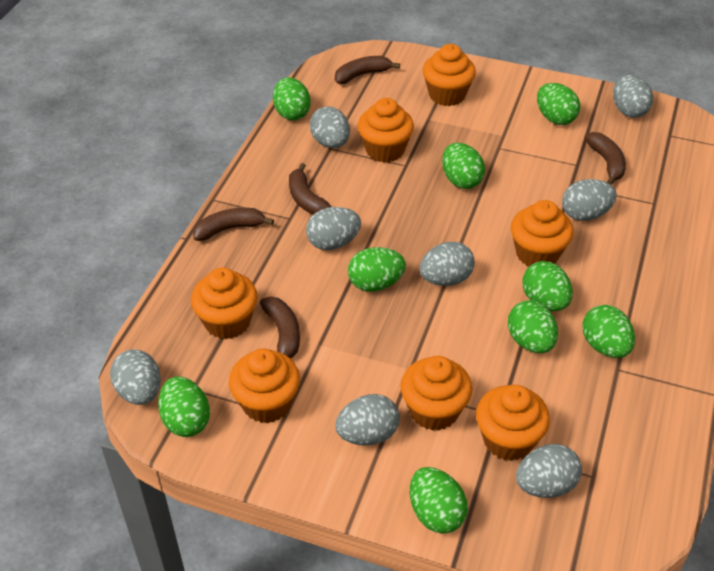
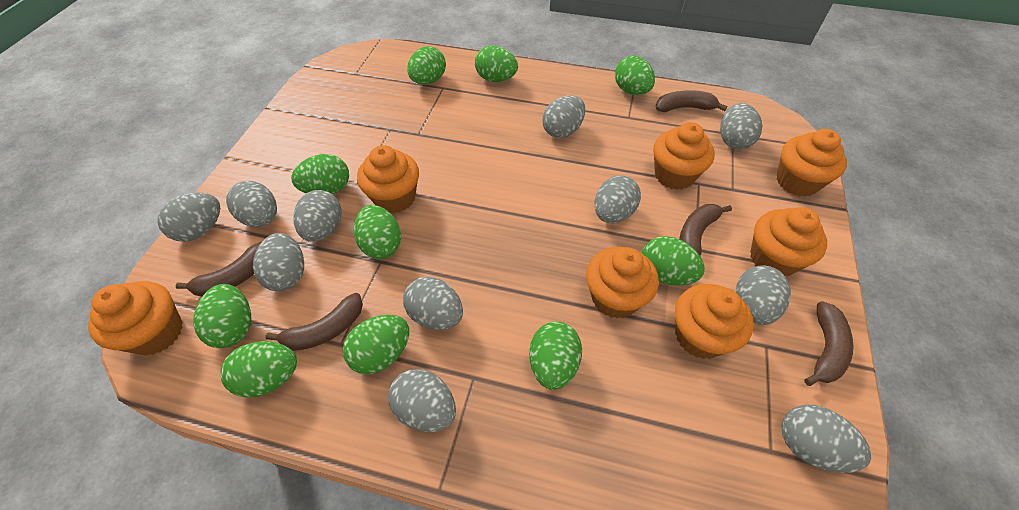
green egg: [158,376,210,437] [273,77,311,120] [348,247,406,292] [410,467,468,534] [442,143,485,189] [508,300,558,353] [522,261,573,311] [537,83,580,125] [582,305,635,358] = 9 -> [193,284,251,348] [220,341,297,397] [291,154,349,194] [343,315,409,374] [354,205,401,259] [407,46,446,85] [475,45,518,82] [529,321,582,390] [615,56,655,95] [642,236,705,286] = 10
grey egg: [110,349,161,405] [306,207,361,250] [310,106,350,148] [335,394,399,445] [420,242,475,286] [516,444,582,498] [562,179,617,221] [613,75,653,118] = 8 -> [157,192,220,242] [226,181,277,227] [253,233,304,291] [293,190,342,242] [388,369,456,432] [403,277,463,330] [542,95,585,138] [594,175,641,223] [720,103,762,149] [736,266,791,325] [782,405,871,473] = 11

